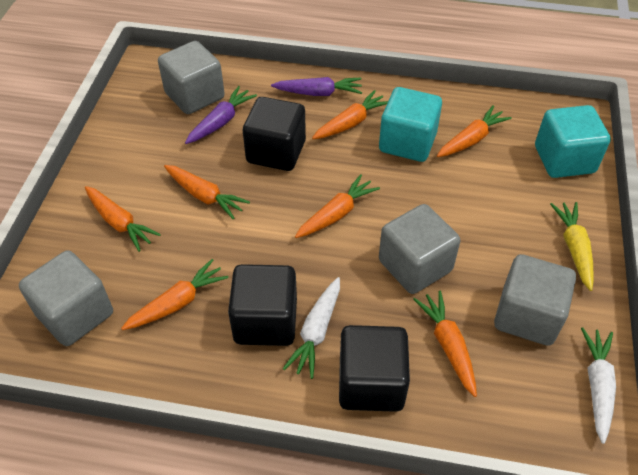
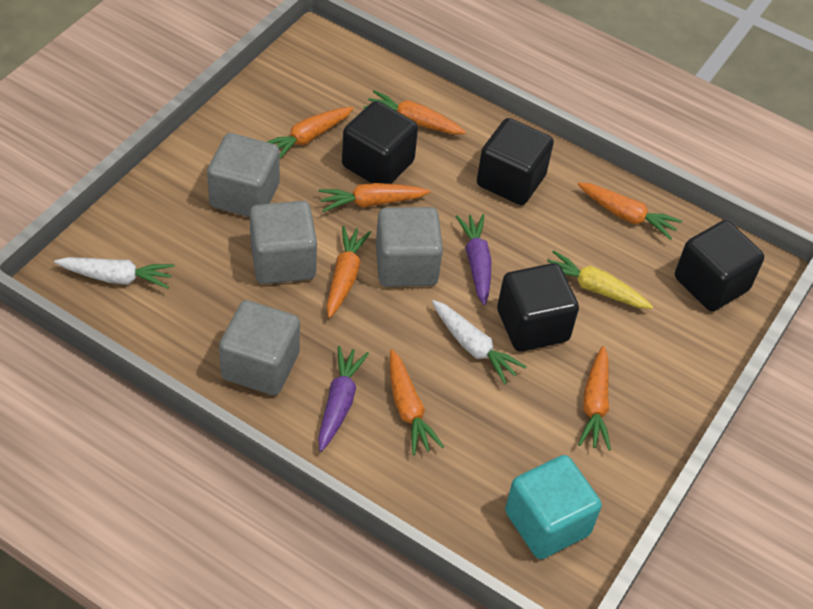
black cube: [228,264,297,346] [243,97,306,171] [339,325,410,412] = 3 -> [342,101,418,184] [477,118,554,205] [497,263,579,352] [675,220,764,311] = 4
turquoise cube: [379,87,442,162] [535,105,611,178] = 2 -> [505,455,602,559] = 1

